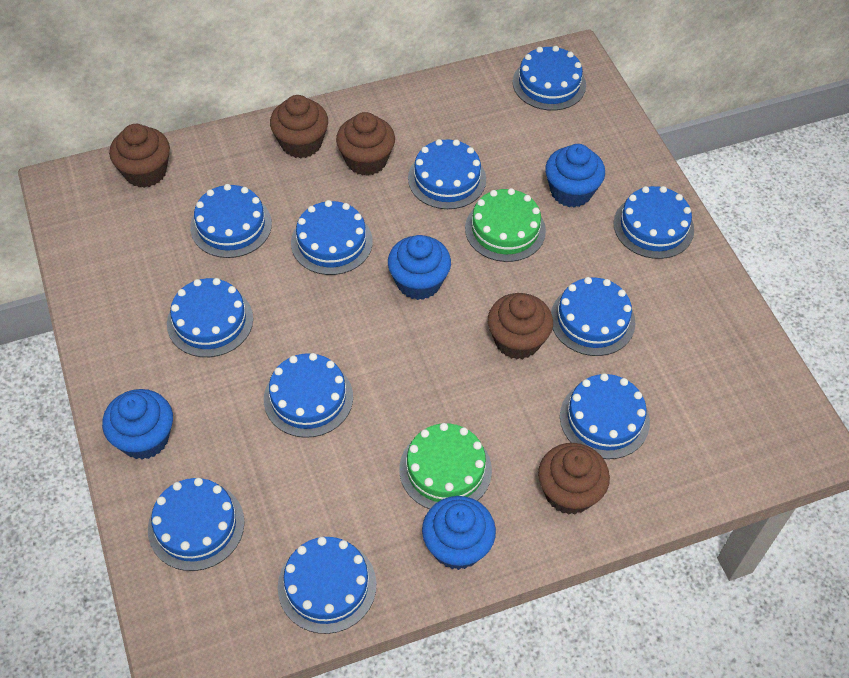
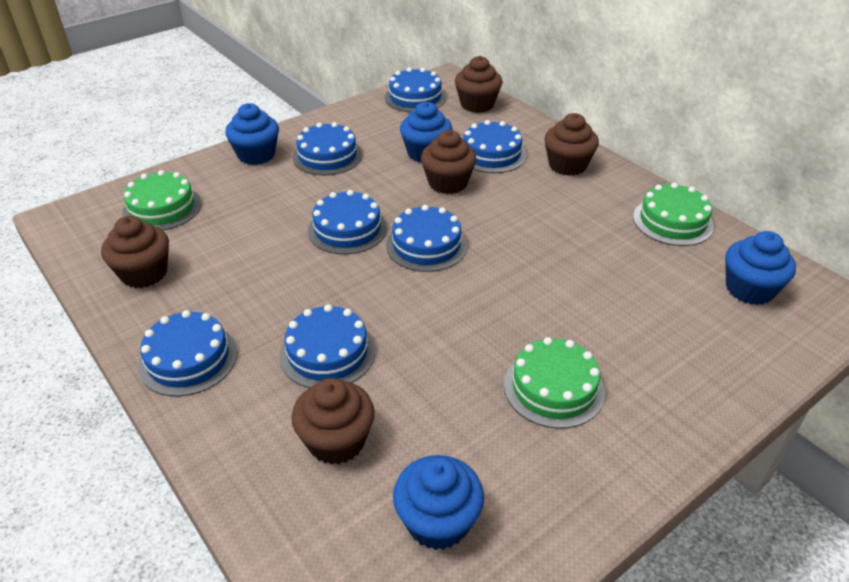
blue cake: [148,478,245,571] [167,278,253,357] [190,184,272,258] [264,353,353,438] [278,537,376,634] [291,200,373,275] [408,139,486,209] [513,46,586,111] [551,277,635,356] [560,373,650,459] [613,186,694,259] = 11 -> [138,310,237,397] [280,304,375,388] [293,122,362,175] [308,190,387,254] [385,68,446,113] [386,205,467,272] [463,120,526,173] = 7
green cake: [399,423,492,509] [465,188,546,262] = 2 -> [122,170,201,230] [504,337,605,429] [633,183,714,246] = 3

